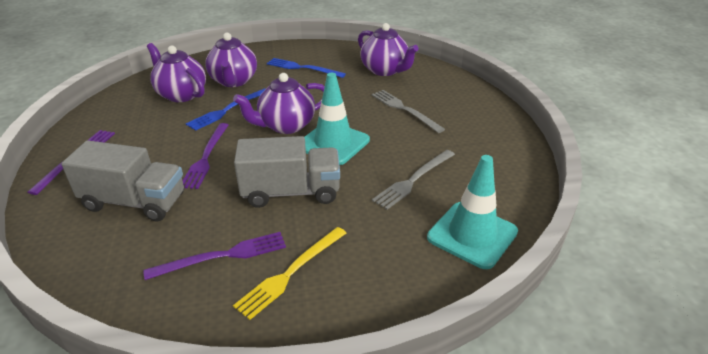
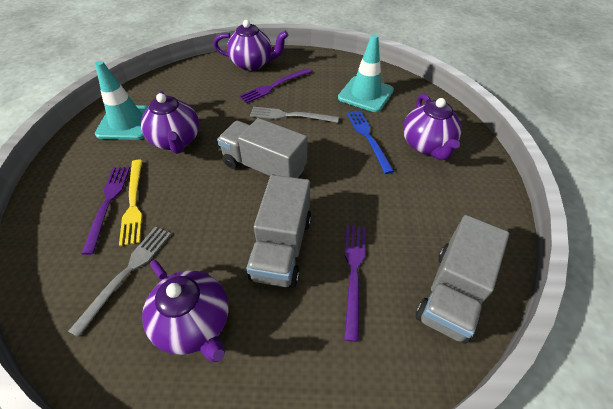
blue fork: [186,88,266,131] [267,58,346,78] = 2 -> [347,110,394,174] = 1
grey truck: [61,140,184,221] [234,136,340,208] = 2 -> [217,118,307,178] [246,175,311,288] [416,215,509,344] = 3

